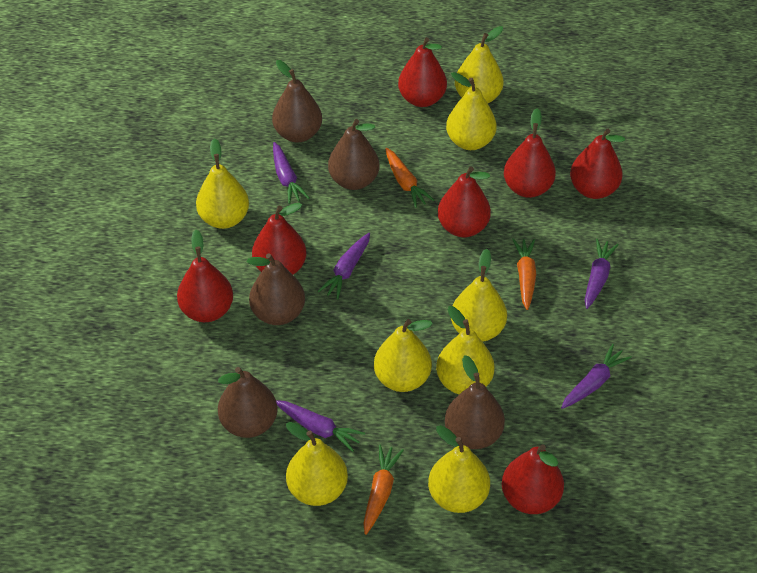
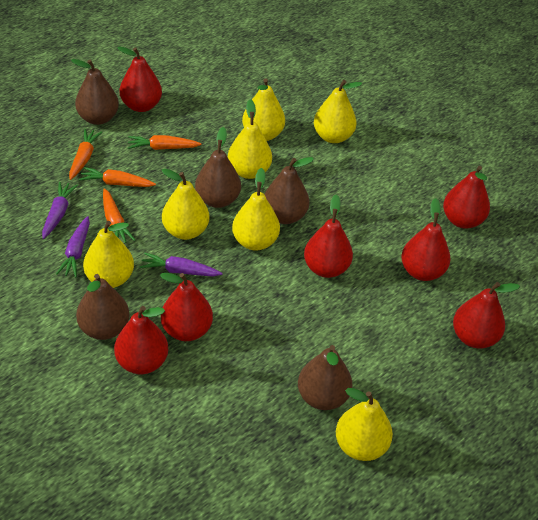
orange carrot: [363,444,404,535] [385,148,434,208] [512,239,536,310] = 3 -> [69,129,102,180] [79,167,156,187] [103,188,135,243] [128,135,202,150] = 4
purple carrot: [273,142,309,204] [276,400,365,452] [318,233,370,300] [561,344,632,409] [585,239,619,309] = 5 -> [42,182,78,239] [56,216,90,277] [140,252,223,277] = 3
yellow pear: [196,138,249,229] [286,422,348,506] [374,319,433,392] [428,425,490,513] [436,306,495,394] [446,72,497,150] [451,249,507,342] [455,26,504,103] = 8 -> [83,221,134,288] [162,169,209,240] [228,99,272,179] [232,168,280,251] [242,78,285,141] [314,80,362,143] [336,388,393,461] = 7

